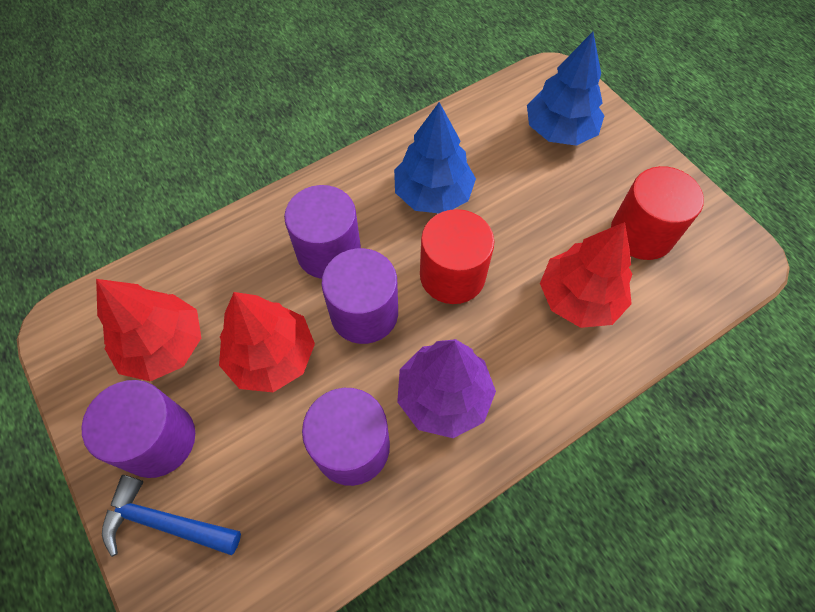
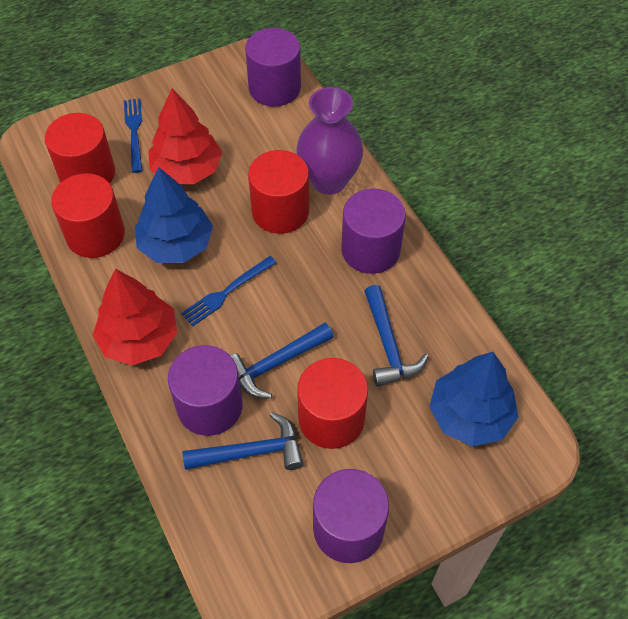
blue fork: none = 0 -> [124,99,142,173] [181,256,277,326] = 2
blue hammer: [102,475,241,557] = 1 -> [182,412,304,470] [230,323,334,398] [364,285,429,387] = 3
purple tree: [397,339,496,438] = 1 -> none = 0
purple vase: none = 0 -> [296,87,363,195] = 1
red cylinder: [420,209,494,304] [611,166,704,260] = 2 -> [45,113,115,183] [51,173,125,258] [248,150,309,234] [297,358,368,449] = 4
red tree: [96,279,201,381] [219,292,315,392] [540,222,632,328] = 3 -> [93,269,177,366] [148,88,222,184] = 2

